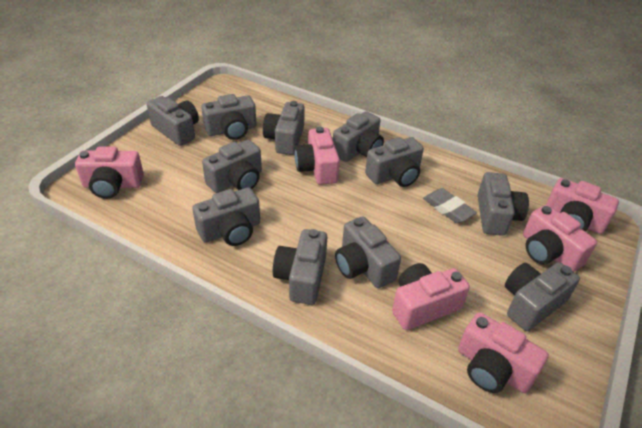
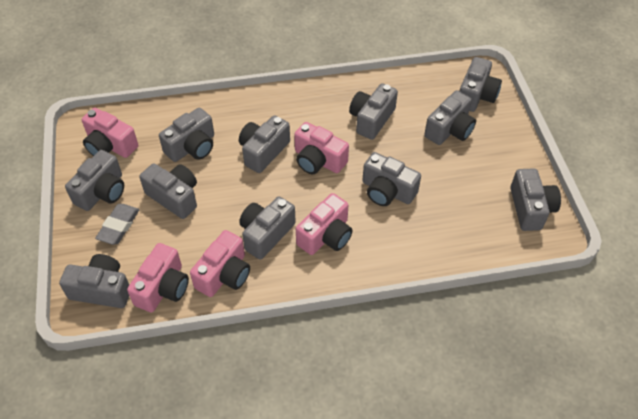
pink camera: [75,146,144,199] [295,127,340,185] [392,263,470,330] [458,312,549,393] [523,205,597,272] [546,178,619,234] = 6 -> [82,108,138,158] [127,243,189,312] [190,230,250,297] [294,122,349,174] [296,193,353,255] = 5

